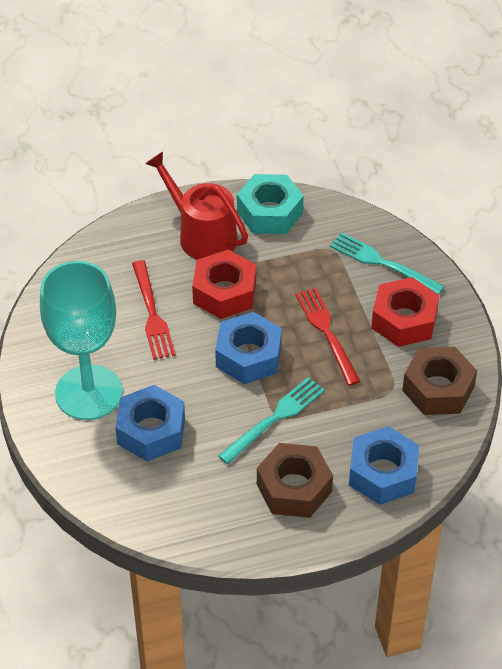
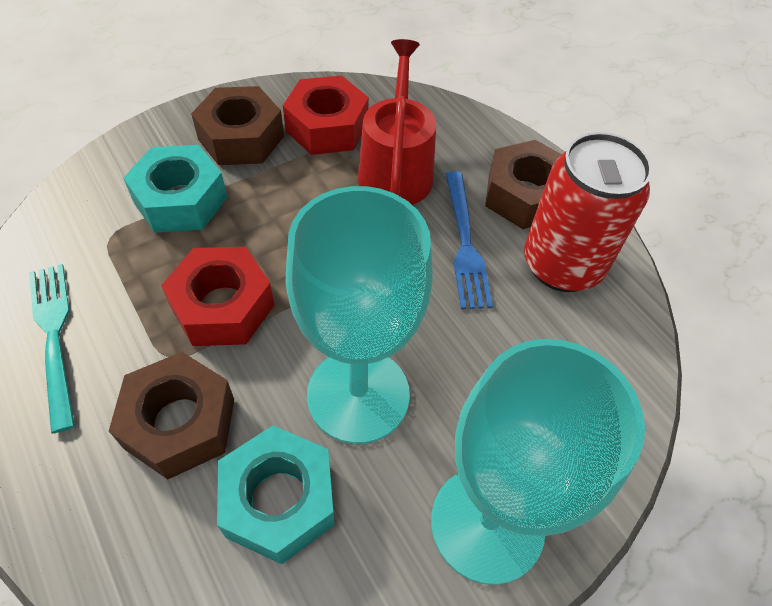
blue fork: none = 0 -> [446,171,493,309] = 1
blue nut: [115,385,185,461] [215,312,282,384] [349,426,419,505] = 3 -> none = 0
brown nut: [257,443,333,518] [402,346,477,415] = 2 -> [109,352,234,480] [191,86,284,165] [485,140,562,229] = 3
red can: none = 0 -> [524,132,652,292] = 1
red fork: [132,260,175,360] [295,288,361,386] = 2 -> none = 0
turquoise fork: [218,377,325,464] [330,232,445,295] = 2 -> [29,264,75,433] = 1
turquoise goblet: [40,261,123,420] = 1 -> [286,186,433,444] [431,339,645,585] = 2
turquoise nut: [237,174,304,234] = 1 -> [123,145,228,233] [217,425,335,564] = 2

